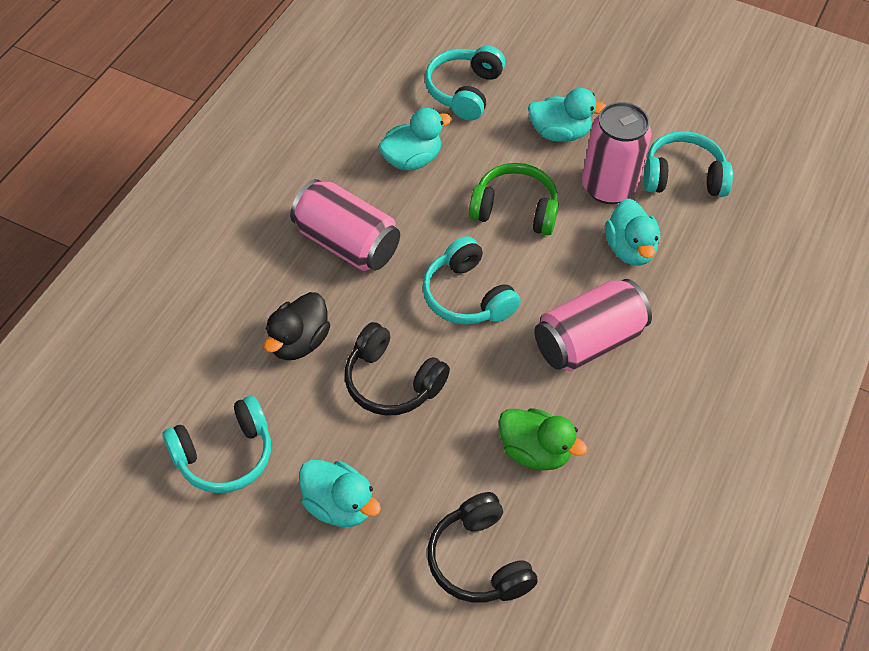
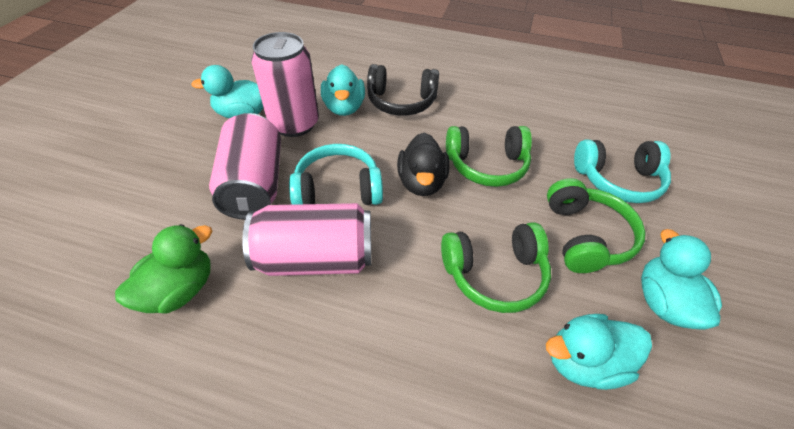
black headphones: [344,322,450,415] [427,492,538,603] = 2 -> [367,64,439,116] = 1
green headphones: [469,163,559,236] = 1 -> [441,222,551,313] [446,126,532,187] [547,178,646,273] = 3
turquoise headphones: [163,396,271,493] [422,236,521,325] [425,46,505,121] [644,131,733,197] = 4 -> [289,144,383,205] [574,140,671,203] = 2

